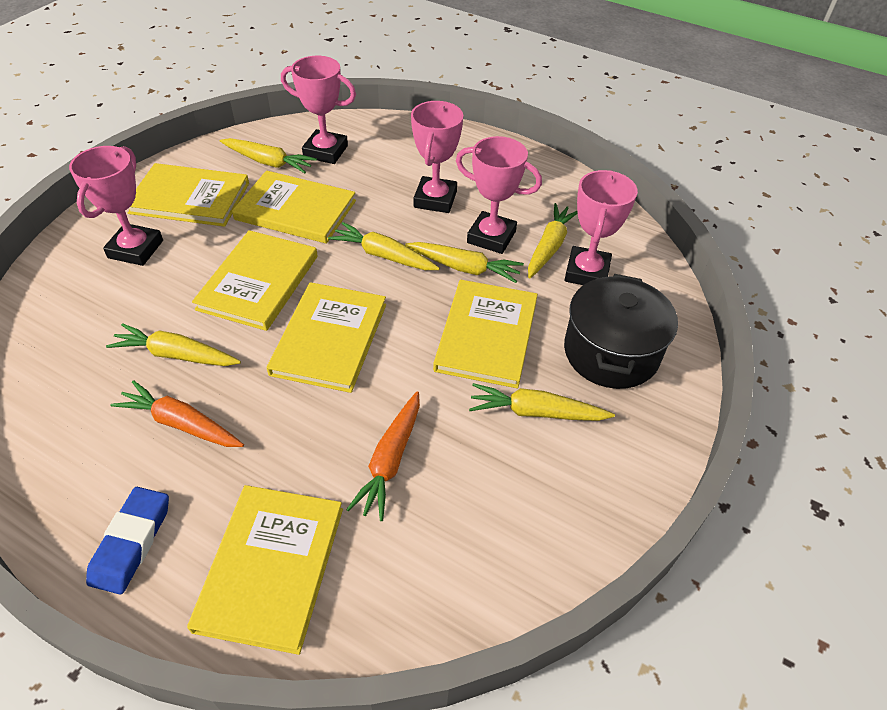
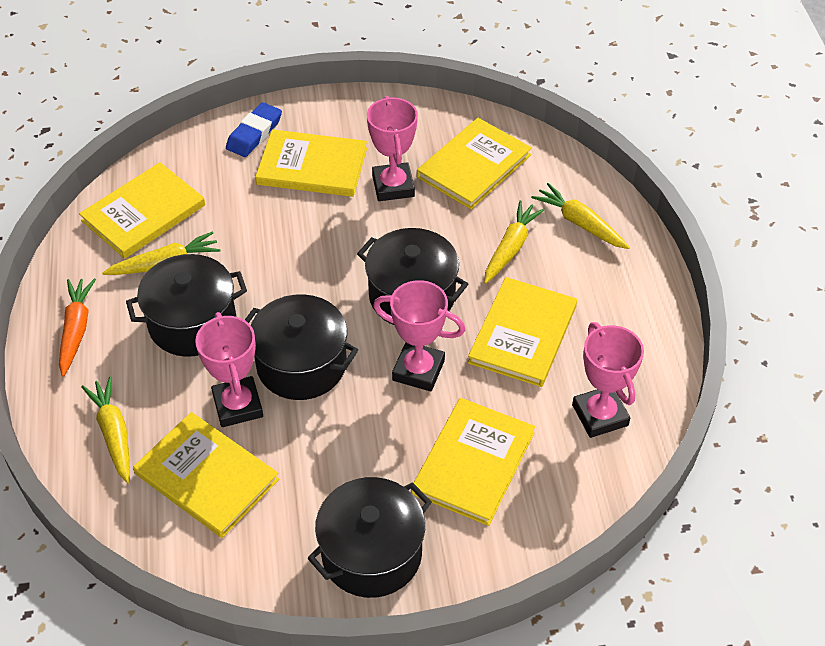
black pot: [564,274,678,389] = 1 -> [126,254,247,357] [245,294,358,400] [308,477,432,598] [357,228,468,325] = 4
orange carrot: [110,380,244,447] [346,391,420,521] = 2 -> [59,278,96,377] = 1
pink trophy: [69,146,163,266] [281,56,356,164] [411,101,463,213] [456,136,542,254] [565,170,638,285] = 5 -> [195,312,263,427] [367,96,418,201] [373,280,465,391] [572,322,644,438] = 4
yellow carrot: [106,323,241,366] [220,138,317,173] [328,222,440,270] [405,242,524,283] [469,383,615,421] [528,203,578,278] = 6 -> [81,376,130,484] [102,231,221,275] [484,201,545,284] [531,183,630,249] = 4

